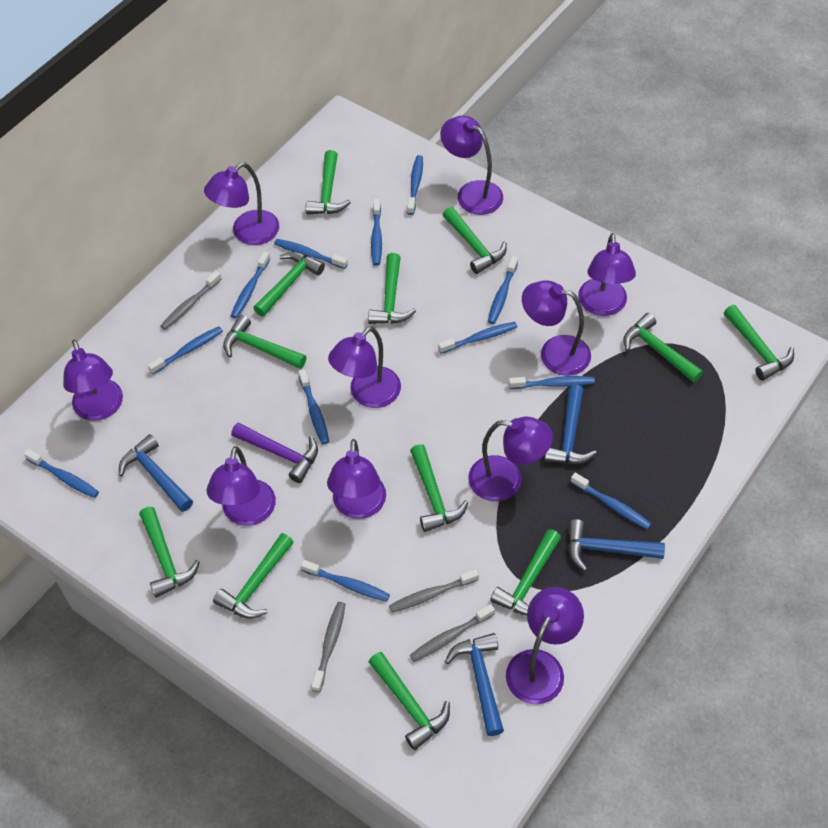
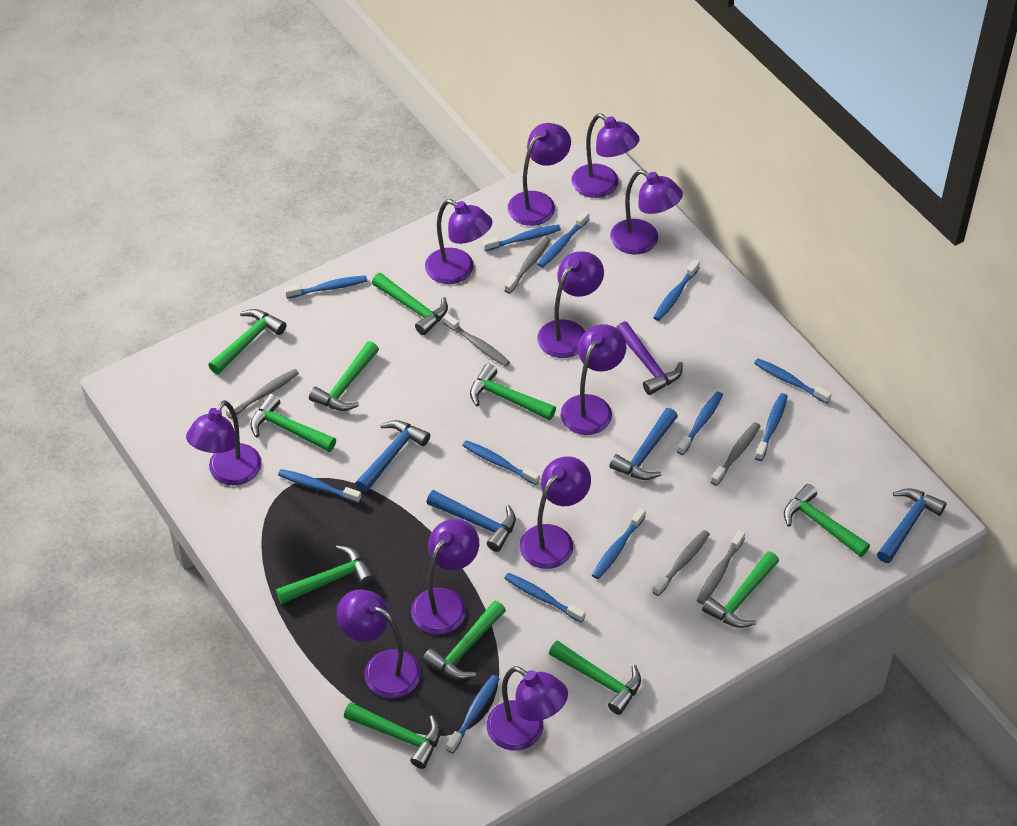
green hammer: [139,507,200,598] [213,533,294,619] [223,315,306,369] [253,252,325,317] [306,150,351,215] [368,253,416,324] [369,652,450,750] [410,444,468,532] [443,207,507,274] [490,529,561,615] [623,313,703,383] [724,305,794,381] = 12 -> [208,309,286,374] [250,394,336,452] [276,545,374,604] [309,341,379,411] [344,702,441,769] [372,273,448,335] [423,600,506,680] [470,364,556,420] [549,640,641,715] [702,551,779,628] [784,484,870,557] = 11
grey toothbrush: [160,271,222,330] [311,602,346,692] [389,569,479,613] [410,604,495,662] = 4 -> [225,369,299,419] [443,314,510,367] [504,237,551,294] [652,530,710,596] [696,530,745,604] [711,422,760,486] = 6
purple lamp: [63,340,123,421] [204,162,279,245] [206,446,276,526] [327,439,386,519] [328,327,401,408] [440,116,503,215] [468,417,553,501] [506,587,584,704] [522,281,591,376] [578,233,636,316] = 10 -> [186,400,262,486] [337,590,421,698] [411,519,479,634] [425,199,493,284] [486,666,568,751] [508,123,571,226] [520,456,591,569] [538,251,604,358] [561,324,626,435] [571,113,640,198] [610,170,683,254] = 11

